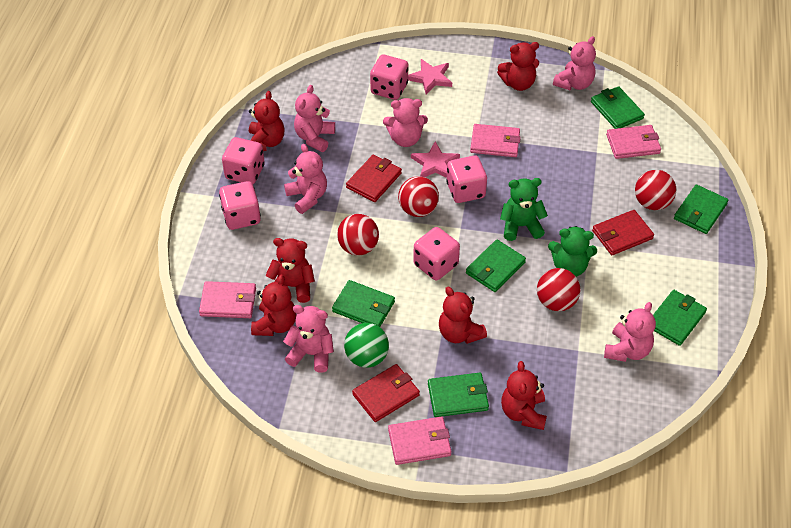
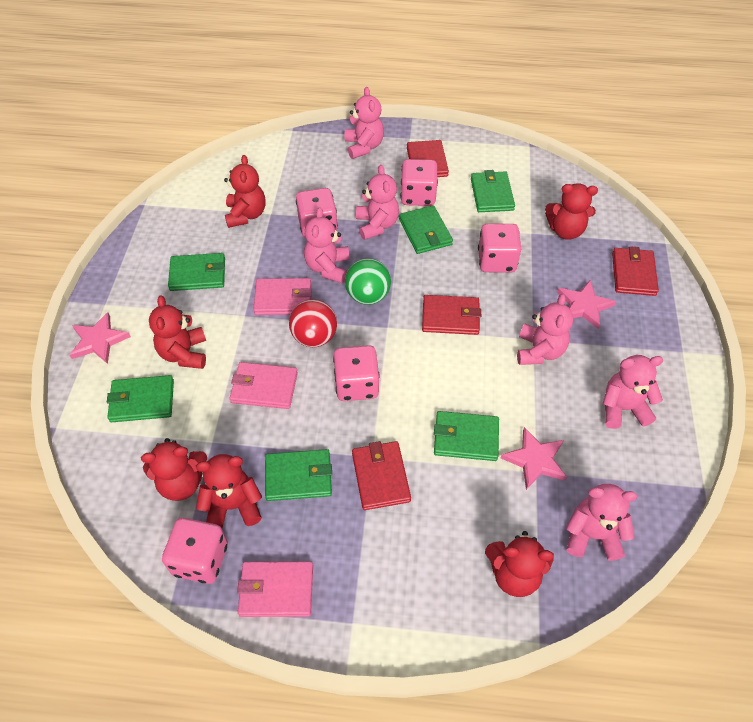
green teddy bear: [500,178,548,241] [548,226,597,277] = 2 -> none = 0
pink star: [408,59,452,95] [411,141,460,178] = 2 -> [70,312,131,364] [501,427,567,490] [557,280,616,329] = 3
pink wallet: [199,281,256,318] [388,417,451,465] [470,124,521,157] [606,125,661,159] = 4 -> [230,362,298,409] [237,561,313,617] [253,278,312,315] = 3
red ball: [337,214,379,255] [398,176,439,217] [537,268,581,311] [635,170,676,210] = 4 -> [289,299,337,347] = 1
red wallet: [346,155,402,202] [352,364,420,422] [592,210,654,255] = 3 -> [352,441,411,510] [407,140,449,177] [422,295,481,335] [612,246,659,296] = 4

